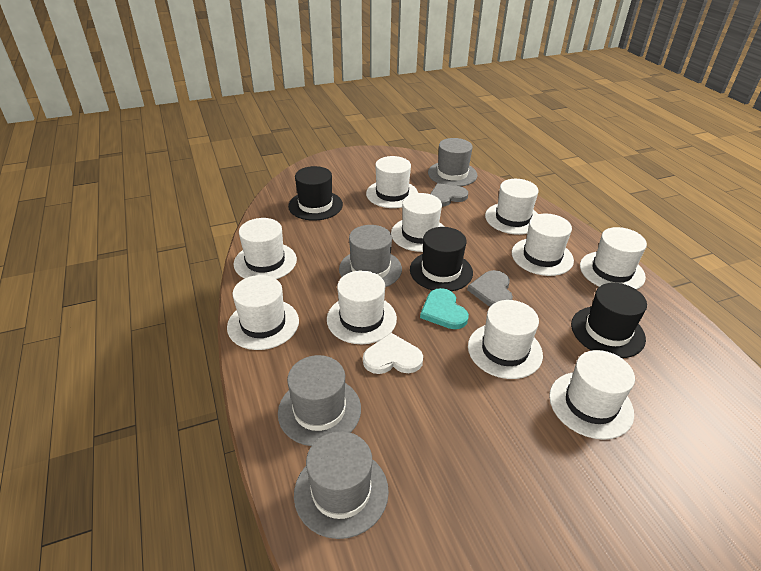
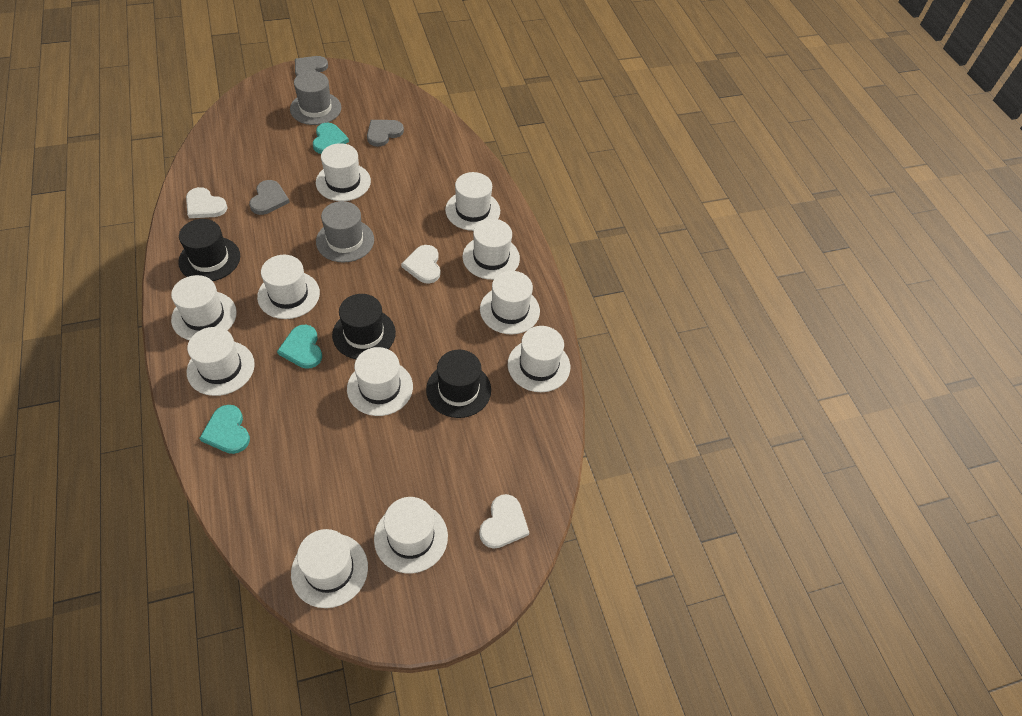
grey hat: [278,355,361,446] [294,431,389,539] [339,225,402,287] [428,138,478,186] = 4 -> [290,71,341,125] [316,201,374,263] = 2
grey heart: [430,183,468,207] [467,270,513,307] = 2 -> [249,180,290,215] [295,56,328,77] [367,120,404,147] = 3
turquoise heart: [420,288,469,329] = 1 -> [199,405,250,454] [277,325,322,369] [313,123,349,154] = 3
white hat: [227,275,299,350] [233,218,297,279] [327,270,397,344] [366,156,418,208] [391,193,445,252] [468,300,543,379] [485,179,539,235] [512,214,574,276] [549,350,635,440] [580,227,647,290] = 10 -> [171,275,237,340] [187,327,255,396] [257,255,320,319] [291,529,368,608] [316,143,371,201] [347,347,413,416] [374,497,448,573] [445,172,500,231] [463,219,520,280] [480,271,540,335] [508,326,570,392] = 11
white heart: [363,333,423,374] = 1 -> [186,187,228,218] [401,245,440,284] [479,494,529,549] = 3

